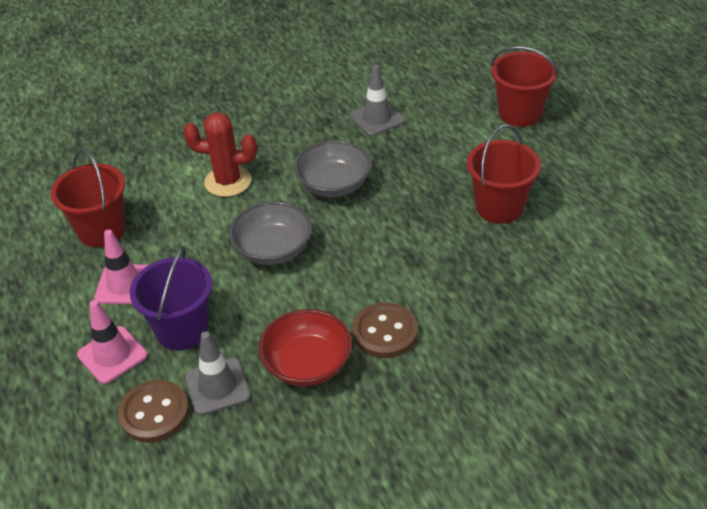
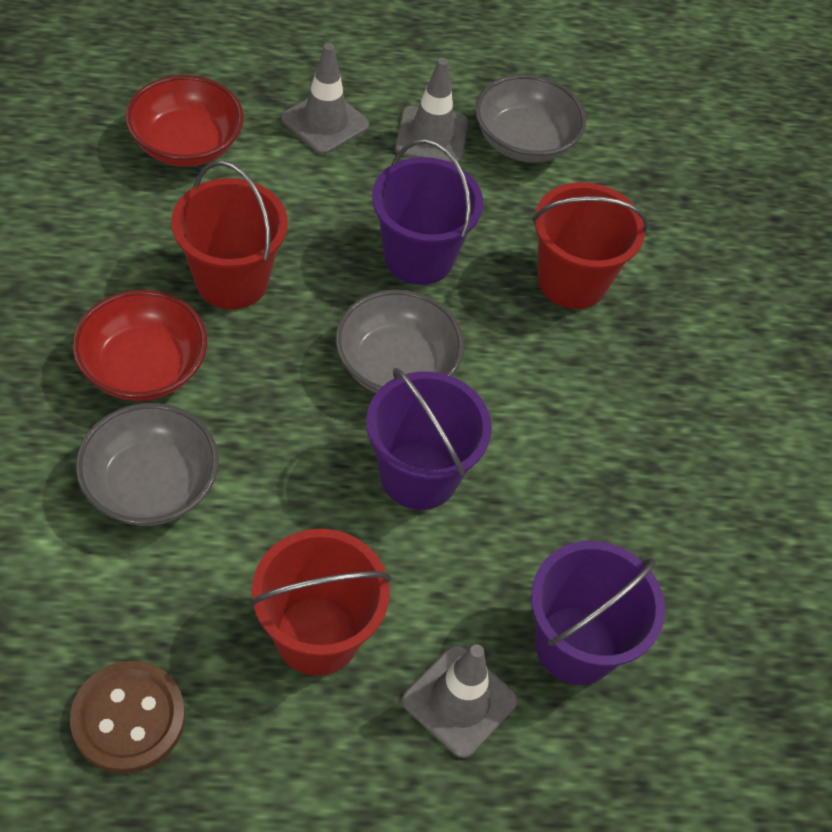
brown button: [118,380,189,443] [352,302,418,358] = 2 -> [70,661,185,774] = 1
grey bowl: [229,201,312,265] [294,140,371,197] = 2 -> [76,403,219,526] [335,289,464,393] [475,74,586,162] = 3
grey traffic cone: [185,331,250,415] [350,65,405,136] = 2 -> [281,43,369,154] [395,58,469,163] [402,644,518,758] = 3
pink traffic cone: [77,300,148,384] [94,230,148,304] = 2 -> none = 0
purple bucket: [130,246,212,350] = 1 -> [366,368,492,510] [372,139,483,285] [531,541,665,685] = 3
red bowl: [259,309,352,386] = 1 -> [72,290,207,401] [125,75,244,167] = 2
red cactus: [183,112,257,197] = 1 -> none = 0

